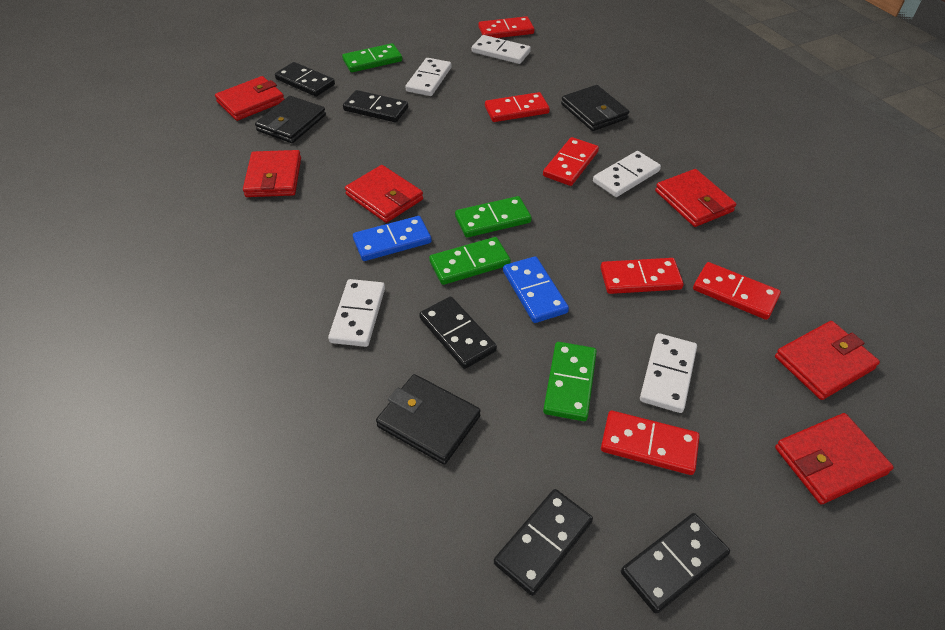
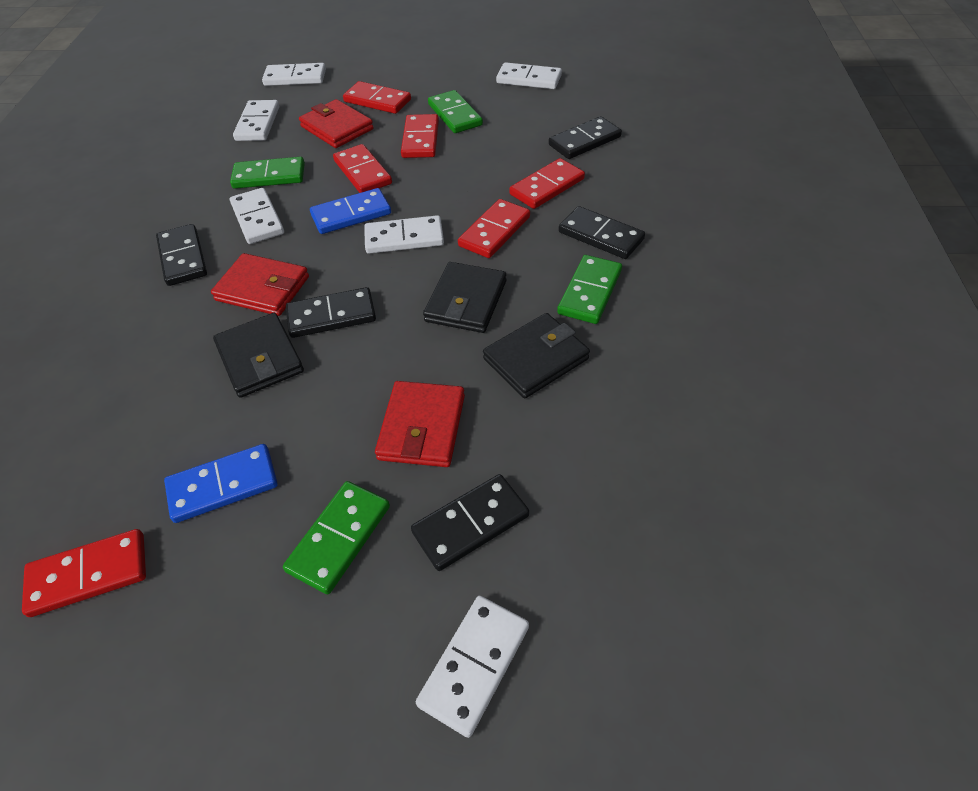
red wallet: [215,76,284,121] [243,150,301,197] [345,165,423,223] [655,169,736,227] [775,321,880,400] [775,413,894,505] = 6 -> [211,253,309,316] [299,99,374,148] [375,381,465,467] = 3
white domino: [328,279,385,347] [405,58,451,96] [472,35,531,64] [593,151,661,197] [640,333,697,413] = 5 -> [230,188,284,244] [233,100,279,141] [262,63,326,86] [364,215,444,254] [416,596,529,738] [496,62,562,89] = 6

